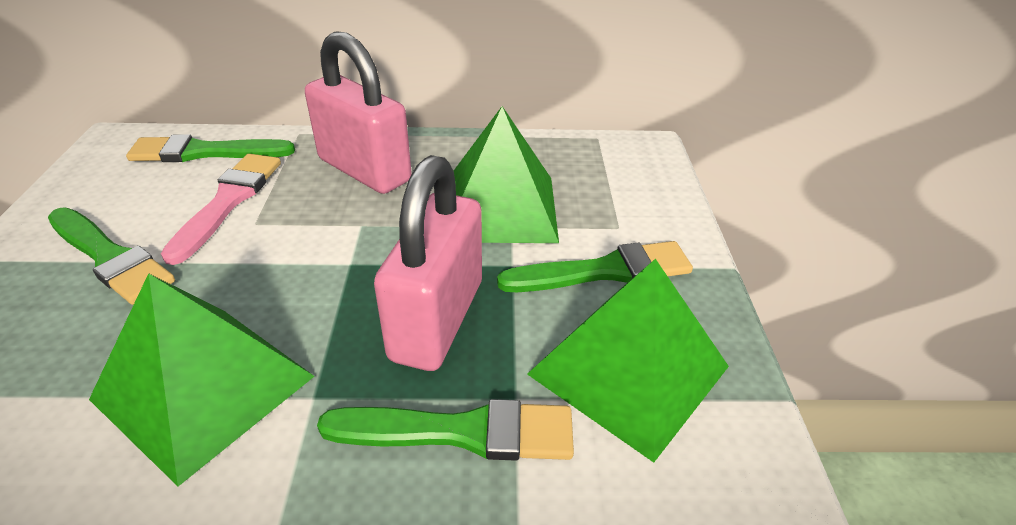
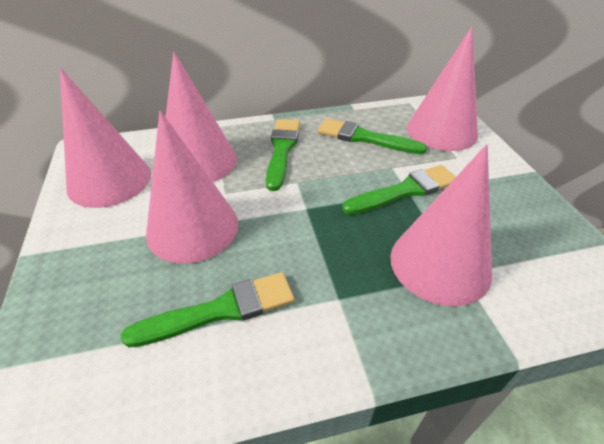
green pyramid: [89,273,315,486] [454,106,559,243] [527,259,729,463] = 3 -> none = 0
pink brush: [161,154,281,265] = 1 -> none = 0
pink cone: none = 0 -> [60,68,151,208] [146,110,238,263] [166,52,237,182] [390,144,492,306] [407,27,478,151] = 5
pink padlock: [305,31,412,194] [374,155,482,371] = 2 -> none = 0

